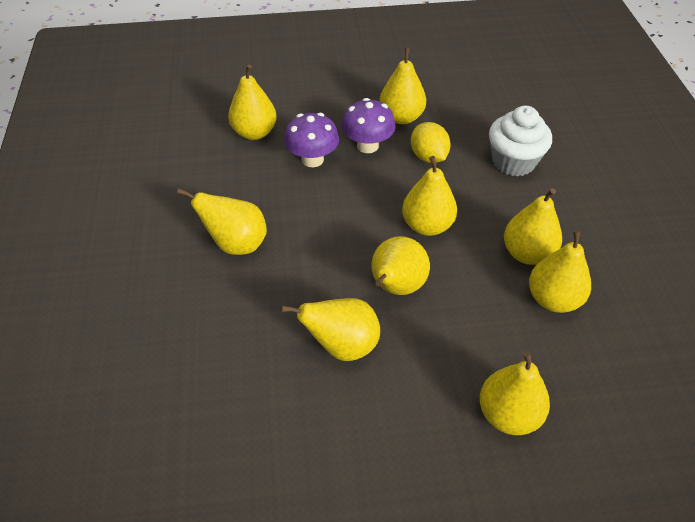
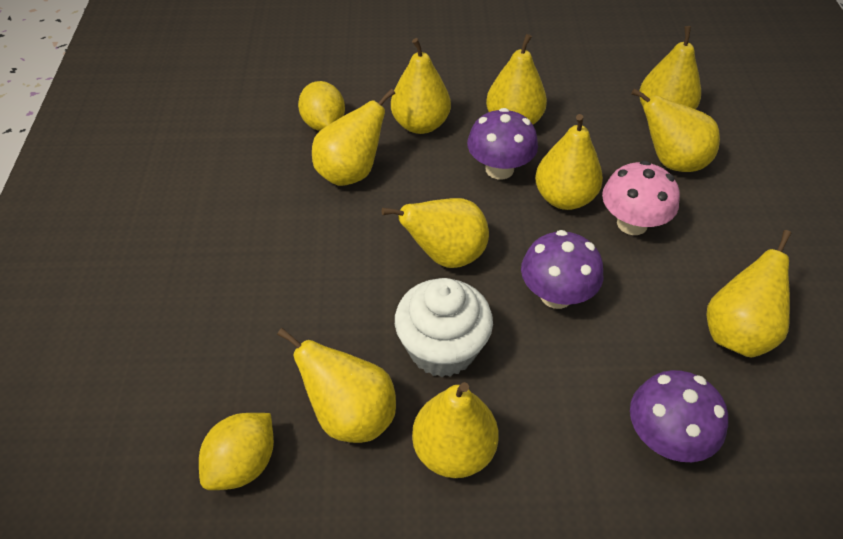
pink mushroom: none = 0 -> [602,161,680,235] = 1
purple mushroom: [284,113,339,167] [342,98,396,153] = 2 -> [467,108,538,179] [521,230,603,309] [630,370,728,462] = 3
yellow lemon: [411,122,451,163] = 1 -> [199,413,274,490] [298,81,345,131] = 2
yellow pear: [177,188,267,255] [228,65,277,140] [281,298,380,361] [372,236,430,295] [380,48,426,124] [402,156,457,236] [480,351,550,435] [504,188,562,265] [529,230,591,313] = 9 -> [277,328,396,443] [312,89,395,186] [382,198,489,268] [391,38,451,134] [412,382,499,478] [486,34,547,125] [535,114,603,210] [631,88,720,172] [639,26,701,109] [707,230,791,358] = 10

